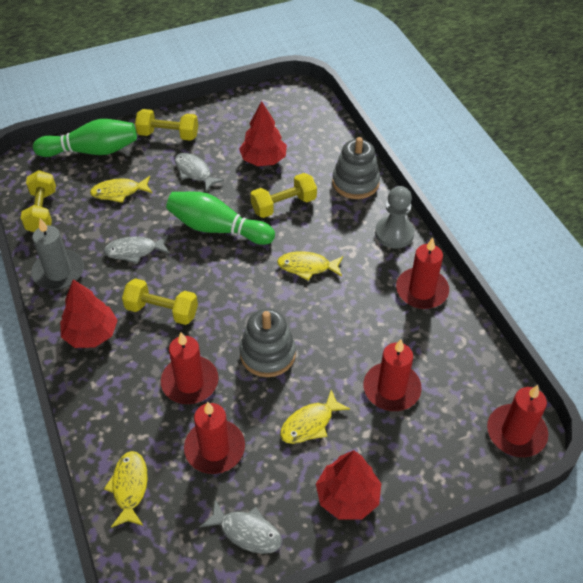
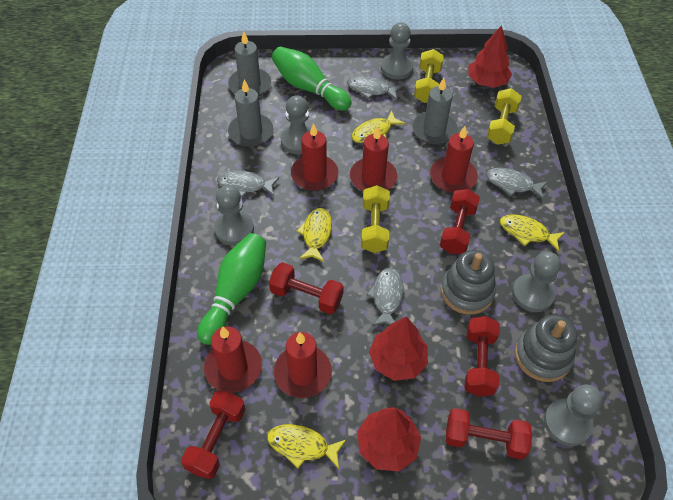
grey candle: [31,219,84,290] = 1 -> [228,31,271,96] [228,79,274,147] [412,78,458,145] = 3
grey fish: [104,234,170,264] [175,153,224,192] [200,500,282,554] = 3 -> [217,170,279,198] [347,76,402,100] [366,268,404,326] [486,168,548,199] = 4
grey pawn: [375,186,415,249] = 1 -> [214,185,254,245] [280,95,311,154] [381,23,414,79] [512,251,561,312] [544,385,602,446] = 5
red dumbbell: none = 0 -> [181,391,245,479] [269,262,344,314] [440,189,480,254] [446,408,532,459] [464,316,500,396] = 5
yellow dumbbell: [21,170,56,232] [122,278,198,325] [135,109,198,141] [250,173,317,218] = 4 -> [361,185,390,253] [414,49,444,103] [487,88,522,145] = 3

